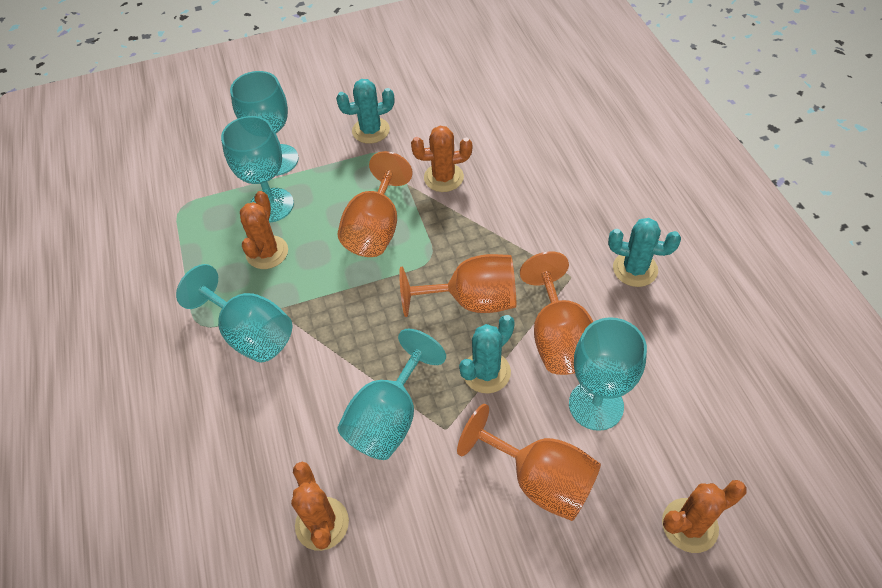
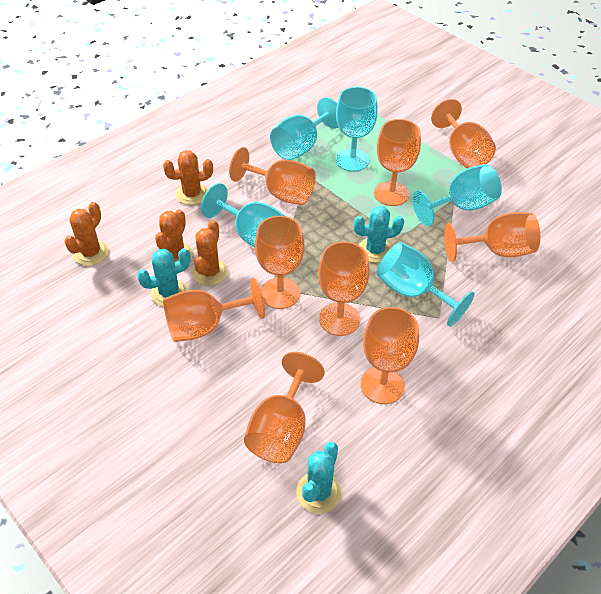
orange goblet: [337,151,413,257] [399,254,516,317] [457,404,601,521] [520,252,593,375] = 4 -> [163,278,265,342] [229,147,316,205] [244,352,325,463] [255,216,304,309] [318,241,370,336] [361,307,419,404] [374,119,421,206] [431,99,496,169] [444,212,540,262] = 9

